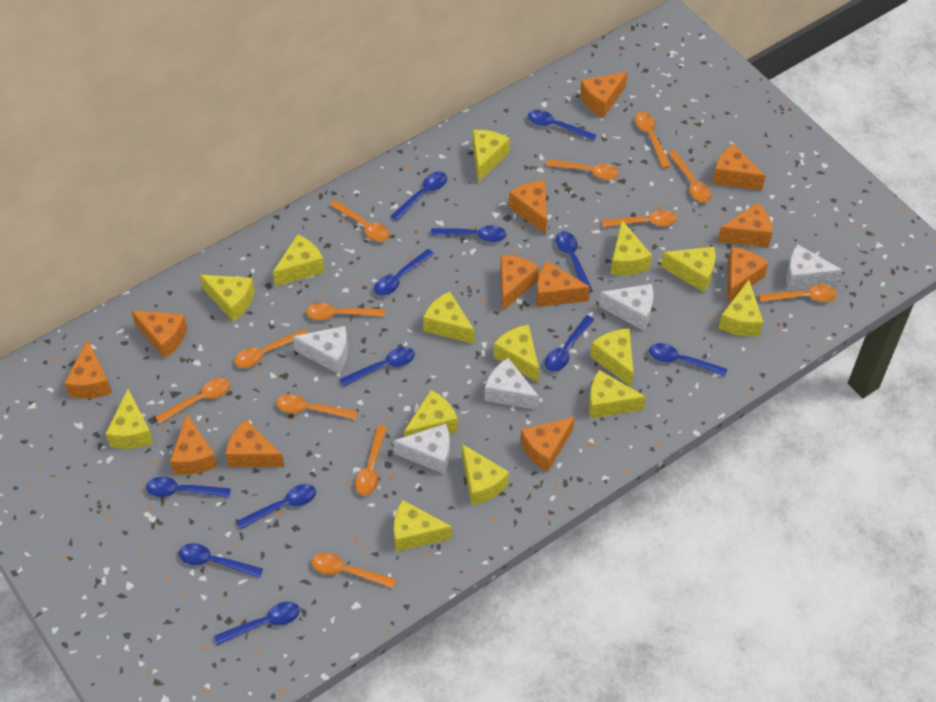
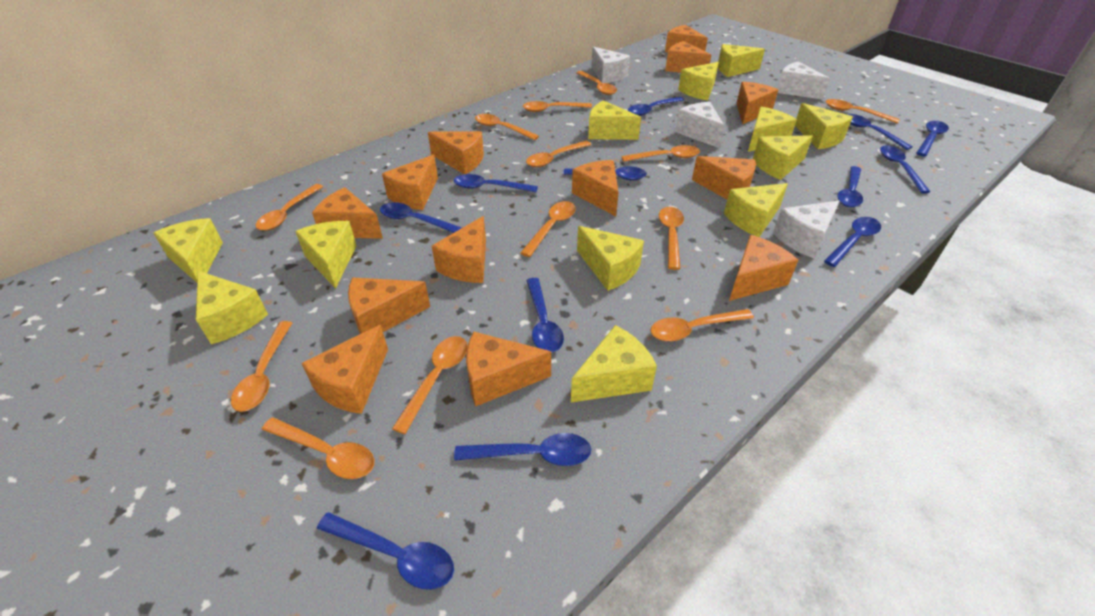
orange cheese: [64,339,112,399] [131,311,187,359] [170,414,217,475] [226,420,285,467] [500,255,539,311] [509,180,547,235] [520,417,575,472] [536,261,590,307] [580,72,628,118] [712,144,766,190] [718,202,773,247] [727,247,769,303] = 12 -> [301,325,388,414] [312,187,383,239] [348,278,430,334] [382,155,438,210] [428,131,484,174] [432,216,486,283] [466,331,551,406] [572,160,619,216] [665,25,708,52] [665,41,711,73] [692,156,756,199] [729,235,798,301] [736,82,778,125] = 13
orange spoon: [155,378,230,424] [234,329,307,368] [276,394,357,420] [306,303,385,320] [312,553,396,588] [330,200,390,242] [355,425,387,495] [546,159,619,180] [602,210,677,228] [635,112,671,169] [668,151,712,203] [759,284,837,302] = 12 -> [231,321,292,412] [255,184,323,231] [262,417,374,479] [392,336,468,434] [475,114,539,140] [520,201,576,257] [523,101,592,112] [526,141,591,167] [577,71,617,95] [621,145,700,162] [650,309,754,342] [659,207,684,270] [826,99,900,124] = 13
white cheese: [292,326,348,374] [393,424,450,474] [485,358,539,410] [599,284,653,331] [786,244,843,290] = 5 -> [591,47,630,83] [675,102,724,148] [773,201,840,258] [777,62,830,100] = 4
yellow cheese: [105,389,153,449] [200,275,255,322] [273,234,325,286] [394,500,452,552] [404,390,458,437] [423,291,475,344] [462,444,509,505] [473,130,510,182] [493,325,539,382] [589,370,646,419] [590,329,634,387] [610,221,652,275] [661,247,715,292] [719,280,763,337] = 14 -> [154,218,223,282] [196,271,268,344] [295,221,357,289] [571,325,657,402] [577,226,644,291] [588,100,641,140] [678,62,719,100] [718,44,765,77] [724,183,788,237] [748,107,797,152] [753,135,813,180] [795,103,853,149] = 12

